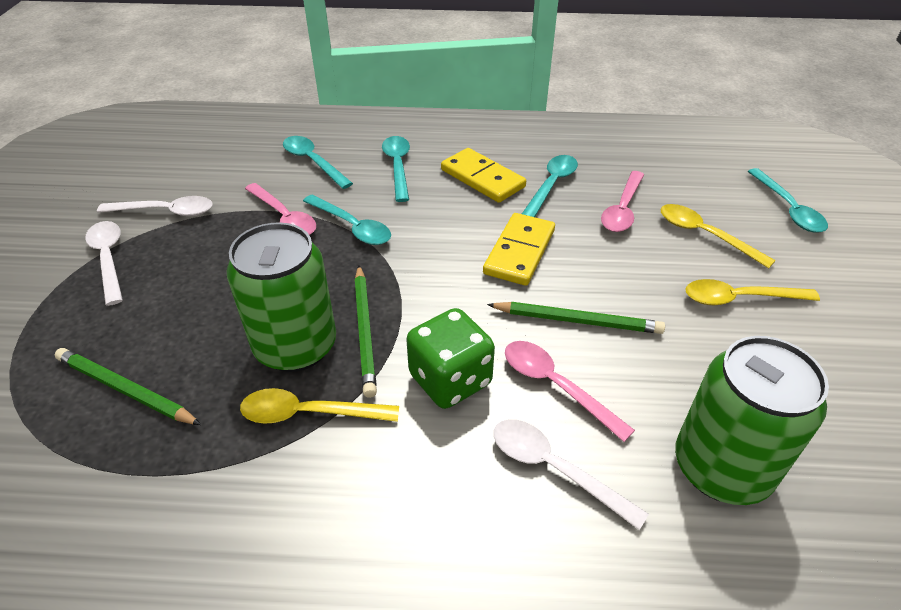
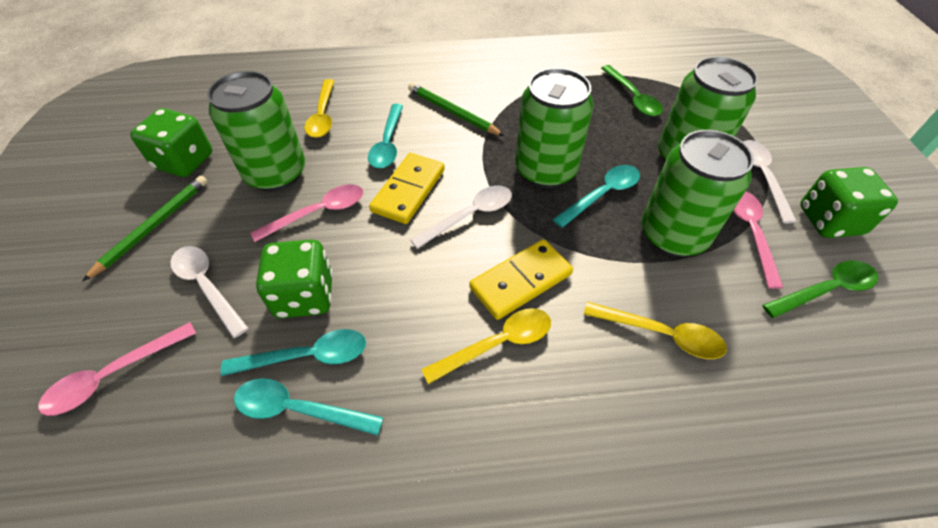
green can: [227,222,336,372] [675,336,829,505] = 2 -> [207,71,305,192] [515,68,594,188] [641,130,754,257] [658,56,758,162] = 4
green dice: [406,308,495,409] = 1 -> [130,108,212,177] [256,239,333,318] [800,167,898,238] = 3
green pencil: [55,348,201,425] [355,265,377,398] [487,302,665,334] = 3 -> [82,176,208,282] [408,83,504,136] = 2
green spoon: none = 0 -> [601,65,663,117] [763,261,878,318] = 2
turquoise spoon: [283,136,353,189] [303,195,391,245] [382,136,410,202] [522,155,578,217] [748,168,828,233] = 5 -> [221,329,366,376] [234,378,384,436] [368,104,403,168] [553,165,640,228] = 4

